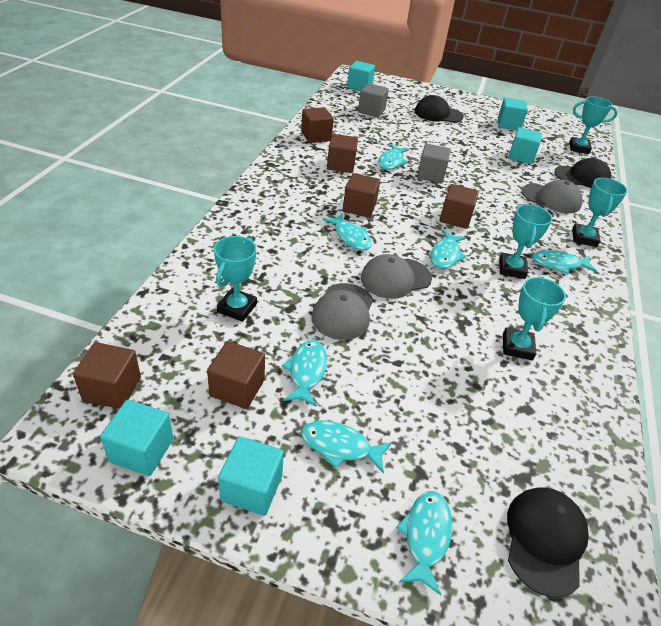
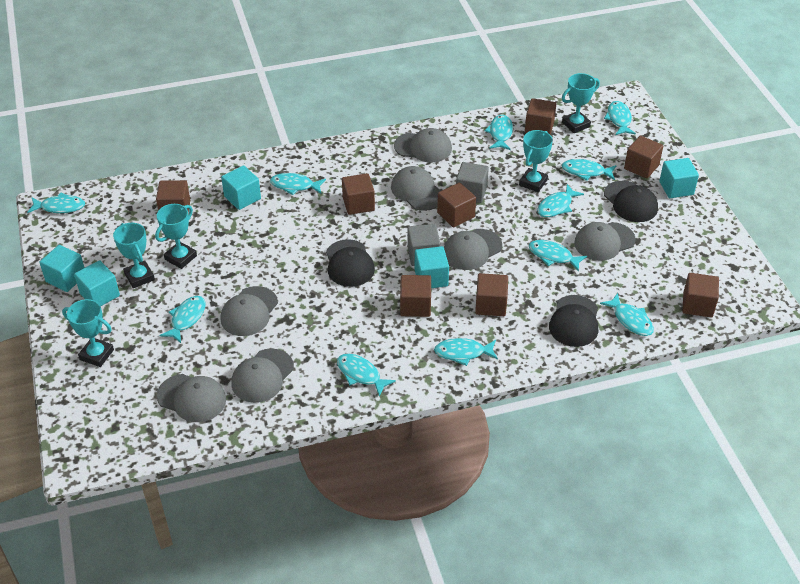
brown cube: [73,342,141,409] [207,341,265,409] [301,107,334,143] [327,134,358,173] [343,173,380,218] [439,184,479,229] = 6 -> [156,180,190,213] [342,173,375,215] [400,275,431,317] [437,182,476,228] [475,273,508,316] [525,98,556,135] [624,136,663,179] [682,273,719,317] = 8
grey cap: [311,283,373,340] [361,254,432,299] [522,180,583,213] = 3 -> [157,374,226,422] [220,286,278,336] [231,349,294,403] [391,166,441,211] [394,128,452,163] [444,229,502,270] [574,222,636,261] = 7
turquoise fish: [282,340,327,407] [301,420,392,474] [323,213,372,251] [378,144,409,170] [396,491,452,595] [431,230,467,269] [533,250,597,274] = 7 -> [27,193,85,213] [160,296,205,343] [270,173,326,195] [337,353,396,397] [434,338,498,366] [484,115,513,150] [529,240,587,272] [537,184,584,217] [562,159,617,181] [600,293,654,336] [604,101,636,135] = 11

